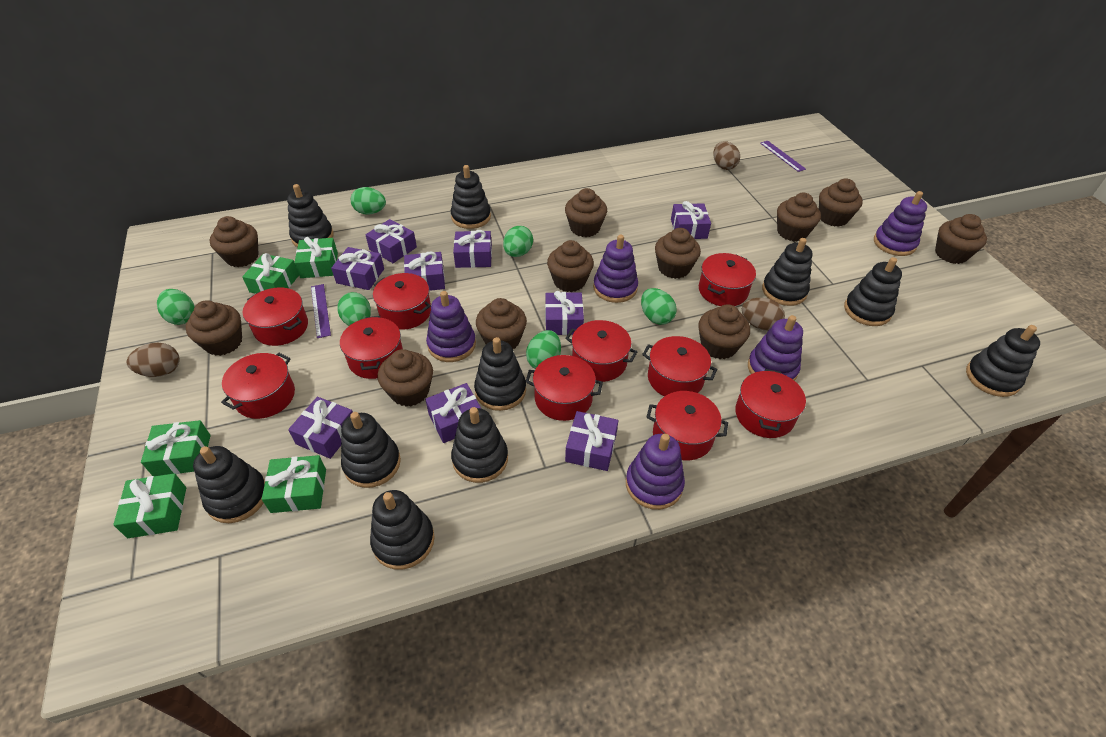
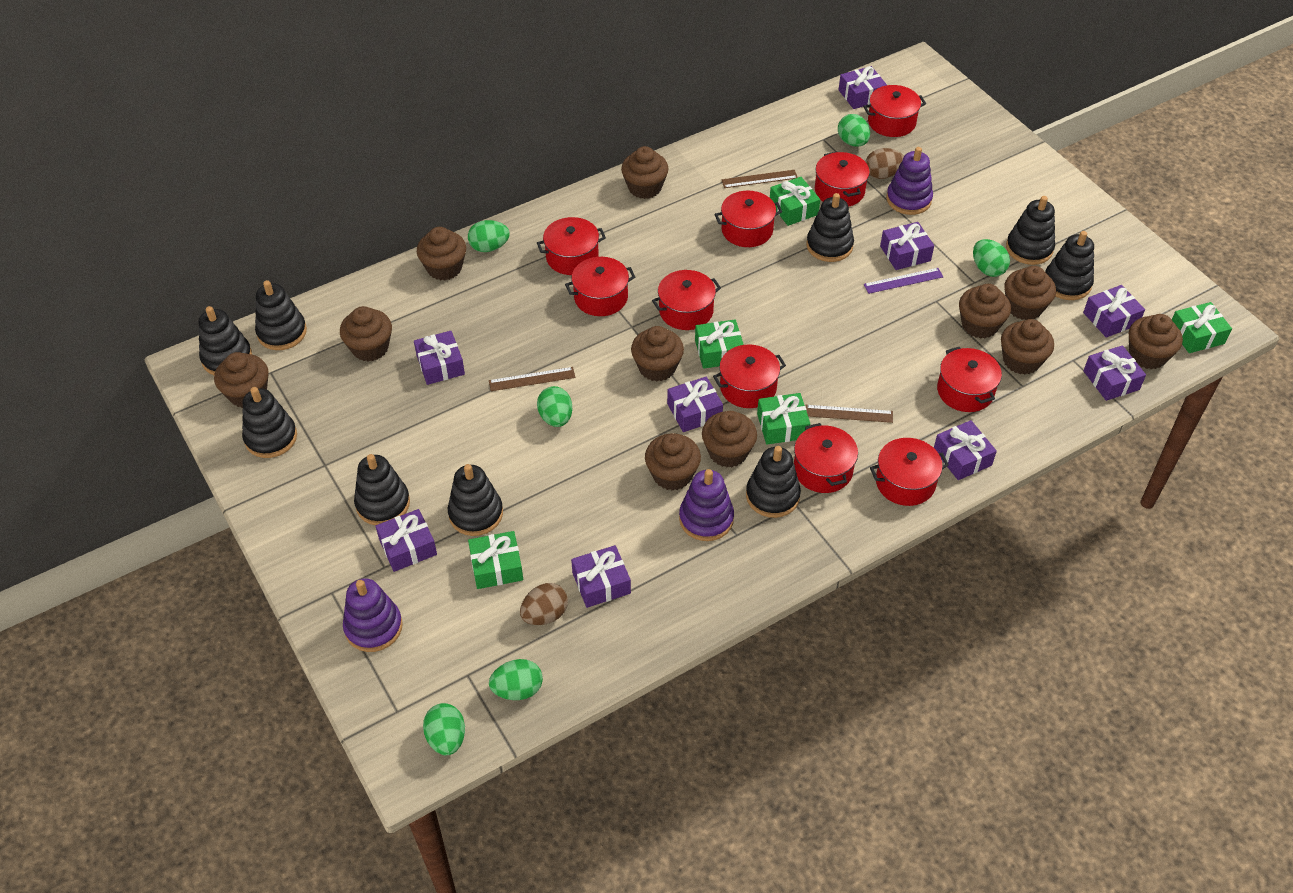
black stacking toy: [193,446,265,523] [287,184,334,247] [341,412,401,488] [370,490,435,570] [451,165,491,229] [451,407,508,483] [474,337,526,411] [762,238,812,306] [844,257,902,326] [966,325,1040,397] = 10 -> [198,306,252,375] [242,387,297,458] [255,280,307,350] [354,454,410,525] [448,464,503,536] [746,446,801,518] [806,193,854,262] [1006,196,1055,265] [1045,231,1094,300] = 9
brown egg: [126,343,180,377] [713,141,740,170] [742,298,785,331] = 3 -> [520,583,568,625] [865,148,904,179] = 2
brown ruler: none = 0 -> [489,367,575,391] [721,170,798,188] [805,405,893,423] = 3
purple ruler: [311,284,331,338] [760,141,806,172] = 2 -> [864,268,944,294] = 1
purple stacking toy: [426,291,476,362] [593,235,638,303] [626,434,685,510] [748,315,803,381] [874,191,927,256] = 5 -> [343,578,403,652] [679,469,734,541] [886,147,933,215] = 3

